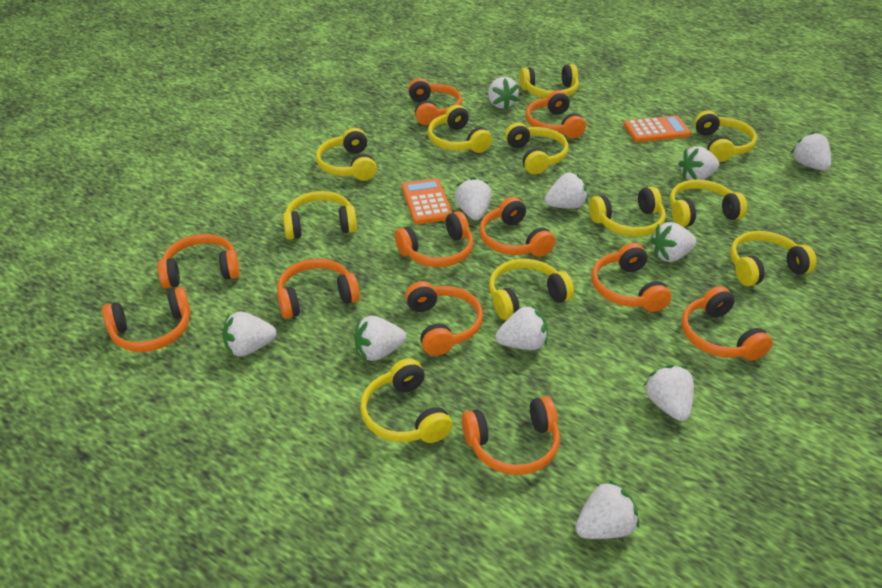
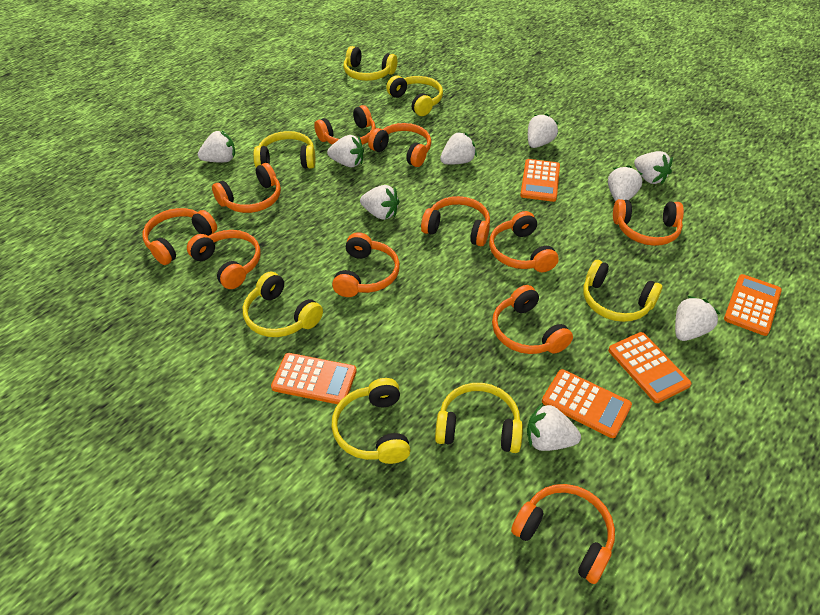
orange calculator: [402,178,453,224] [624,115,691,142] = 2 -> [271,353,357,404] [520,159,560,202] [542,369,632,438] [608,332,692,403] [724,274,782,336] = 5
white strawberry: [222,312,276,356] [354,316,406,361] [455,177,492,220] [488,77,519,109] [495,305,548,350] [544,172,588,209] [575,479,639,539] [644,365,694,421] [650,222,697,262] [678,146,719,180] [791,132,831,171] = 11 -> [198,131,235,162] [327,135,364,167] [360,185,400,220] [440,132,477,164] [527,403,581,451] [528,113,559,148] [608,165,643,201] [634,151,673,185] [675,296,720,341] = 9
yellow headphones: [283,191,357,240] [316,128,377,181] [360,358,452,443] [428,105,492,153] [489,259,574,320] [505,123,568,175] [519,64,579,98] [589,186,666,237] [669,179,747,227] [694,111,757,162] [730,231,817,286] = 11 -> [243,272,323,337] [253,131,315,168] [331,378,410,464] [343,46,397,81] [386,75,443,116] [435,383,523,453] [583,260,663,322] = 7

